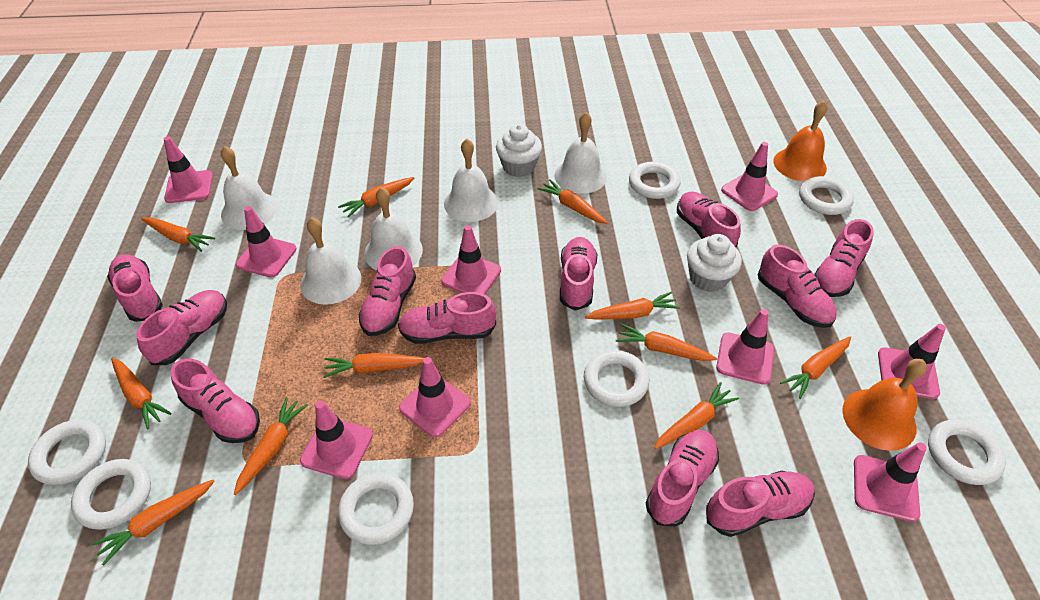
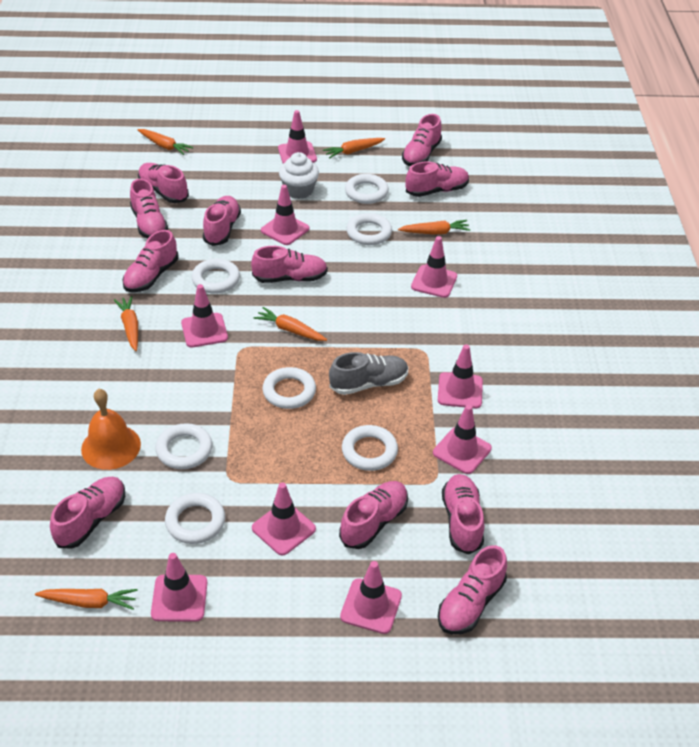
grey shoe: none = 0 -> [329,352,409,395] = 1
orange bell: [773,101,828,181] [842,359,927,451] = 2 -> [81,389,141,470] = 1
orange carrot: [92,480,215,566] [111,358,172,429] [141,217,215,252] [234,397,308,495] [323,353,424,378] [338,177,414,218] [537,179,608,224] [585,292,680,319] [616,324,717,361] [654,382,739,449] [780,337,851,399] = 11 -> [35,589,138,610] [114,296,138,351] [137,129,193,155] [254,307,327,341] [323,138,385,159] [398,220,470,235] = 6
white bell: [221,146,278,230] [300,217,361,305] [364,187,423,270] [444,139,499,222] [554,112,607,194] = 5 -> none = 0
white cupcake: [496,124,542,177] [687,234,742,292] = 2 -> [279,152,319,199] = 1

